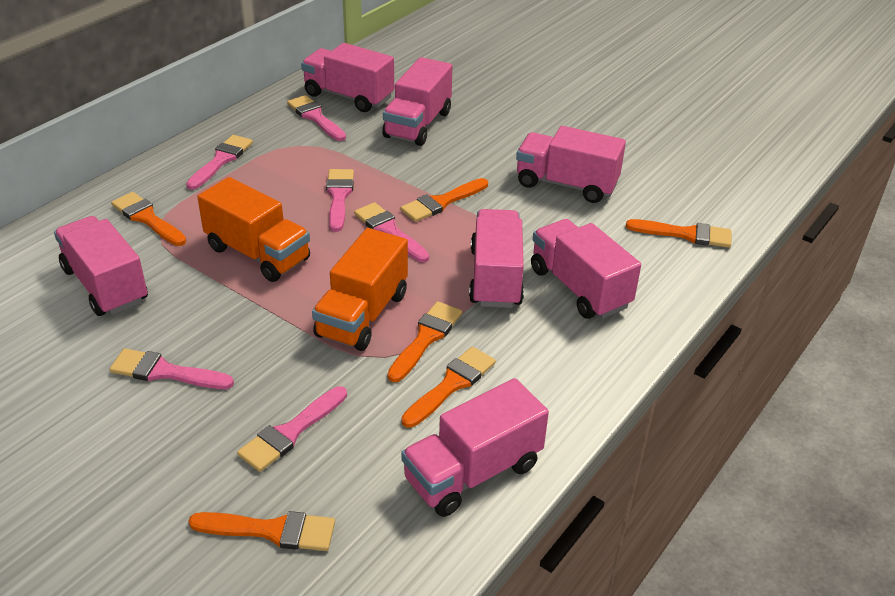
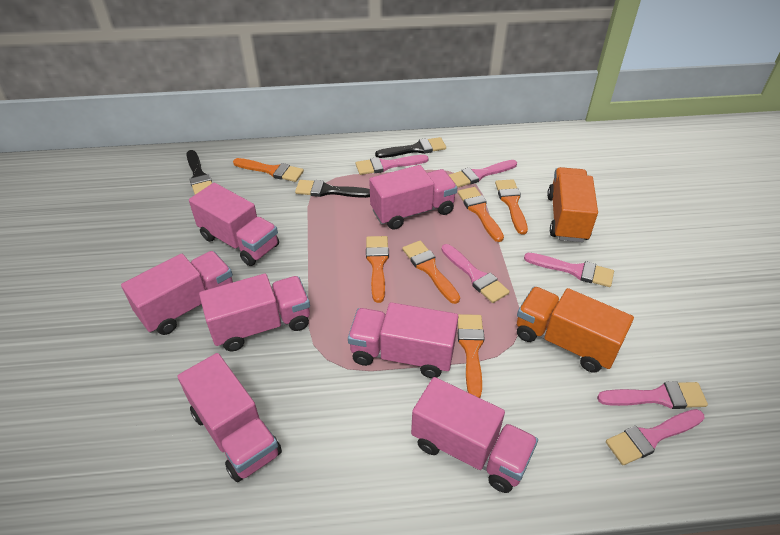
black brush: none = 0 -> [187,150,212,195] [295,180,370,198] [375,137,446,158] = 3

